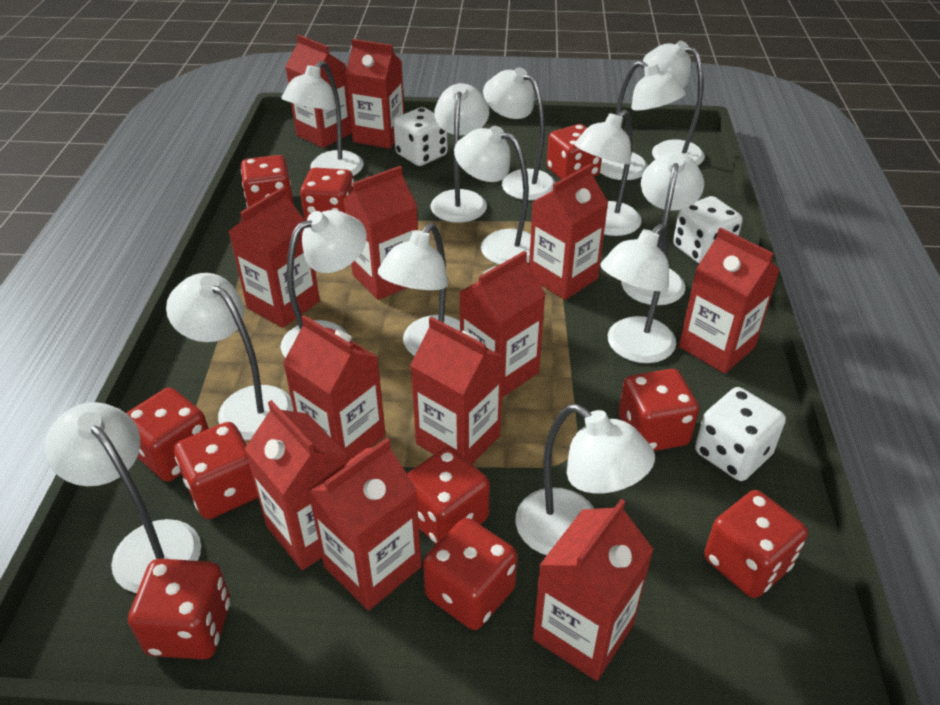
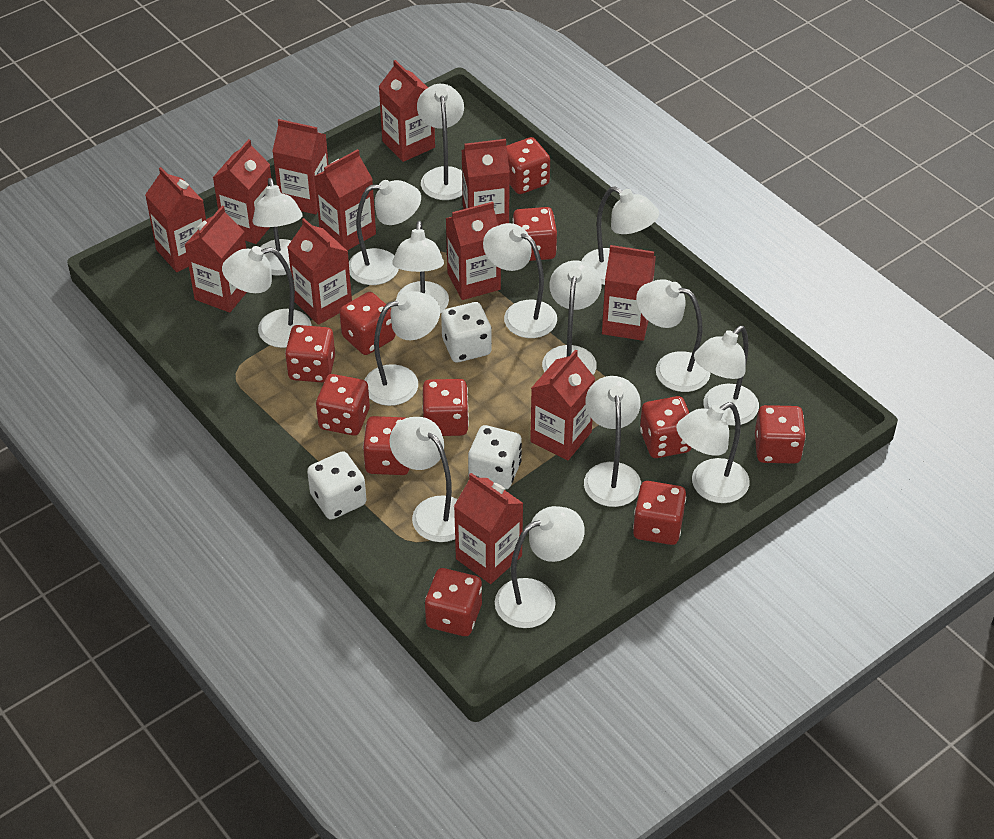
red dice: [126,388,209,482] [128,559,231,660] [174,422,258,519] [241,155,294,208] [300,168,354,221] [407,447,490,544] [423,518,517,630] [547,124,602,180] [619,369,699,451] [704,490,808,598] = 10 -> [285,325,335,383] [316,374,370,436] [340,292,395,355] [363,416,410,475] [423,379,469,436] [425,568,482,636] [506,137,550,194] [513,207,557,261] [633,481,686,545] [640,396,692,458] [755,405,806,464] = 11
white lamp: [45,402,201,593] [166,273,293,440] [281,61,364,176] [281,210,367,358] [378,223,460,356] [431,83,489,223] [454,126,531,265] [483,67,556,200] [516,404,655,555] [574,110,642,236] [600,61,686,180] [600,224,676,363] [622,152,704,305] [643,41,705,165] = 14 -> [222,246,311,348] [252,178,303,276] [349,180,421,285] [365,291,440,406] [389,417,458,542] [392,221,449,314] [417,84,464,200] [483,223,557,338] [495,506,585,628] [542,260,601,375] [582,187,659,285] [584,376,641,507] [636,279,711,392] [676,402,750,503] [694,326,759,426] = 15

